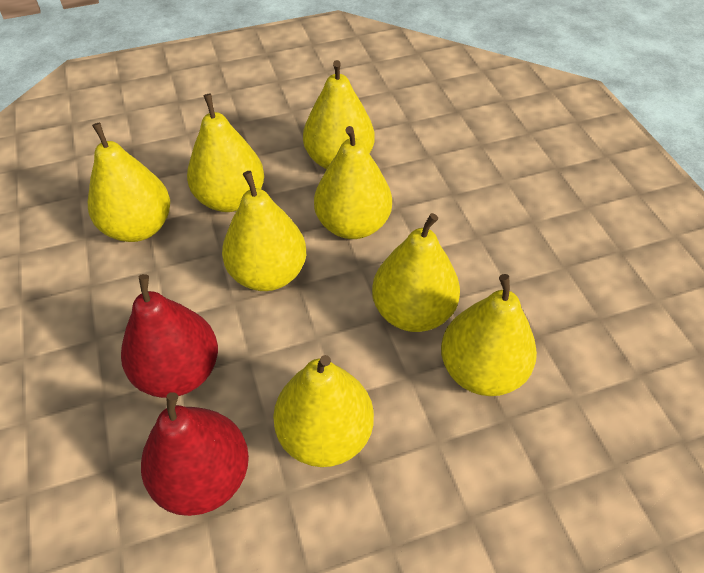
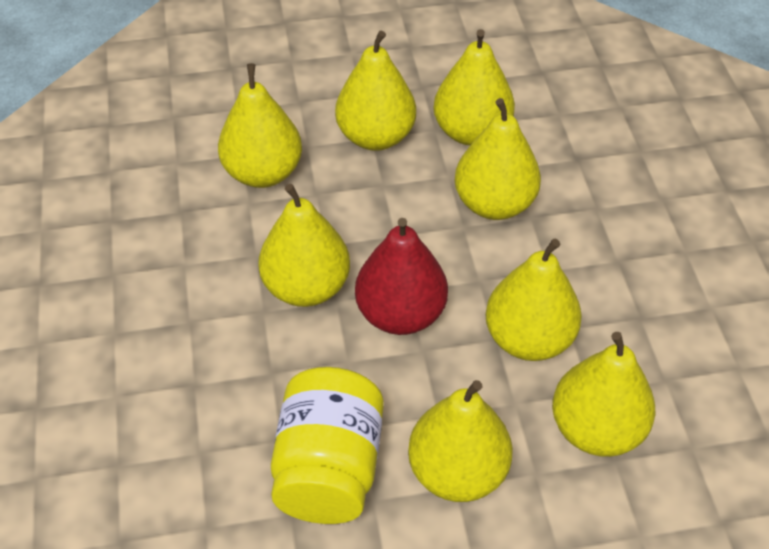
red pear: [121,274,218,398] [141,392,249,516] = 2 -> [355,218,448,335] = 1
yellow jar: none = 0 -> [271,367,384,524] = 1

